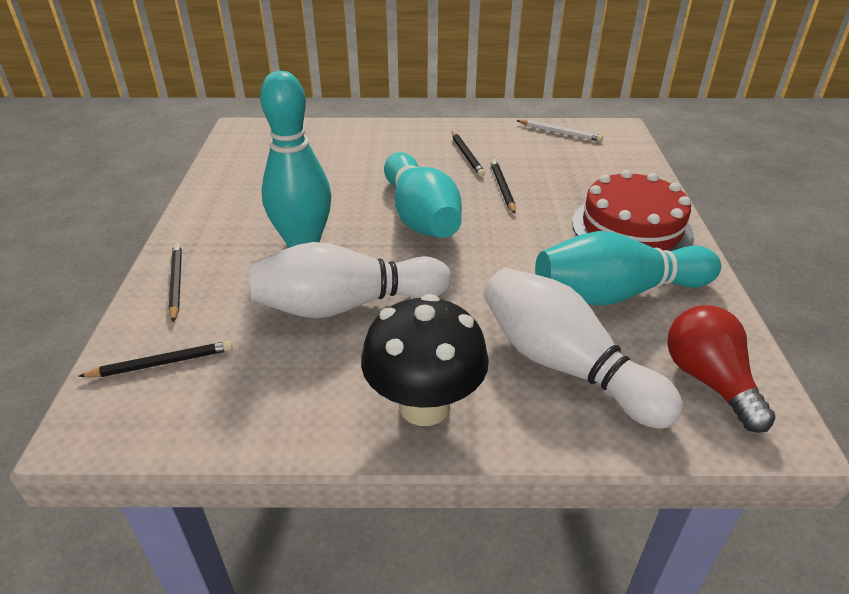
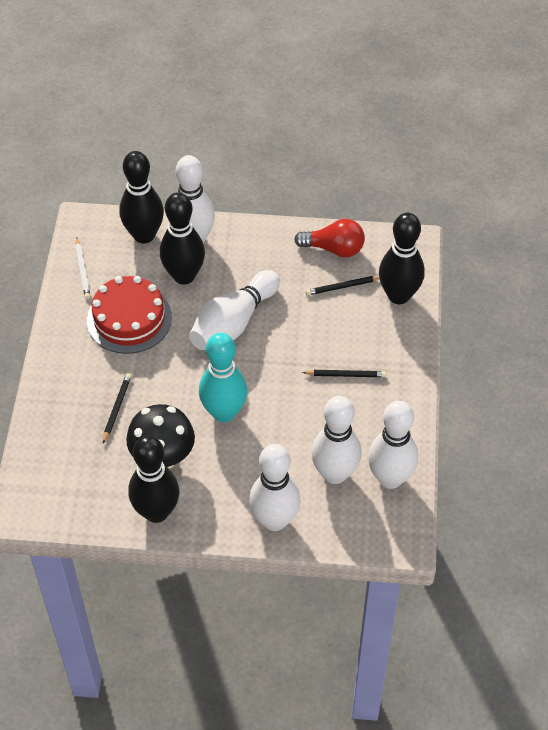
black bowling pin: none = 0 -> [119,151,164,244] [128,436,179,523] [160,192,205,285] [379,213,425,304] = 4
black pencil: [78,341,233,377] [169,243,182,322] [452,132,485,177] [490,159,516,214] = 4 -> [103,373,132,444] [302,370,386,377] [306,276,380,295] = 3
turquoise bowling pin: [260,71,331,248] [384,152,462,238] [535,231,721,306] = 3 -> [199,333,247,422] = 1
white bowling pin: [250,242,451,318] [484,268,683,429] = 2 -> [176,155,215,243] [189,270,280,350] [249,444,300,531] [311,396,361,484] [368,401,418,489] = 5

